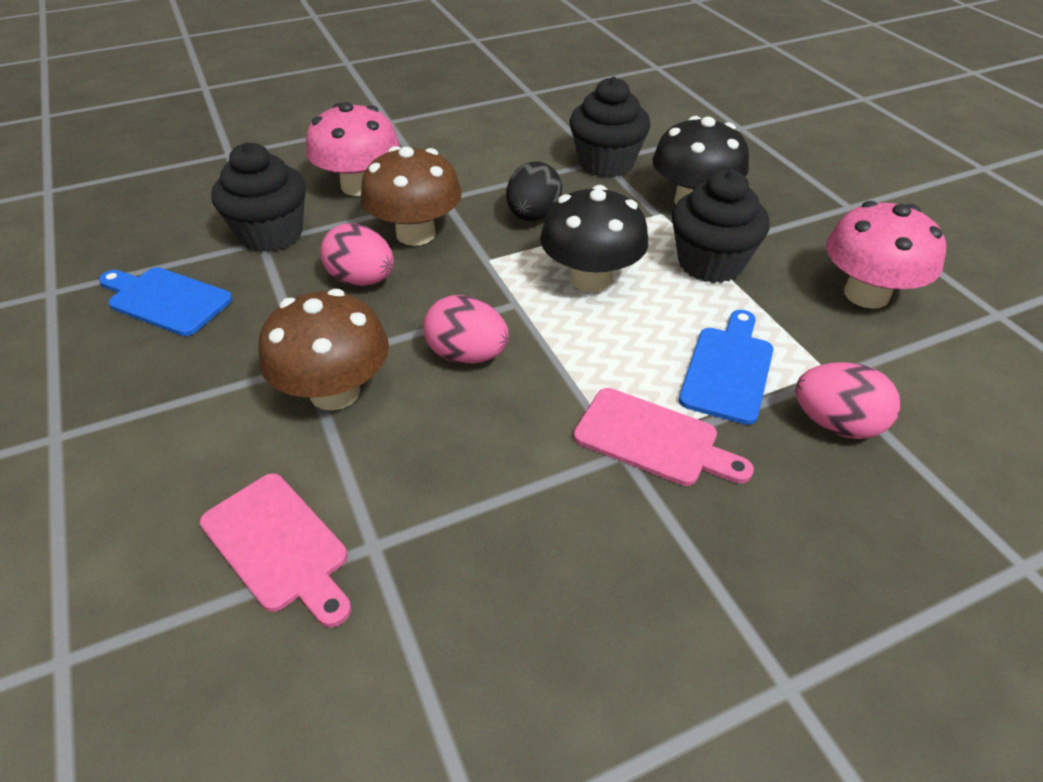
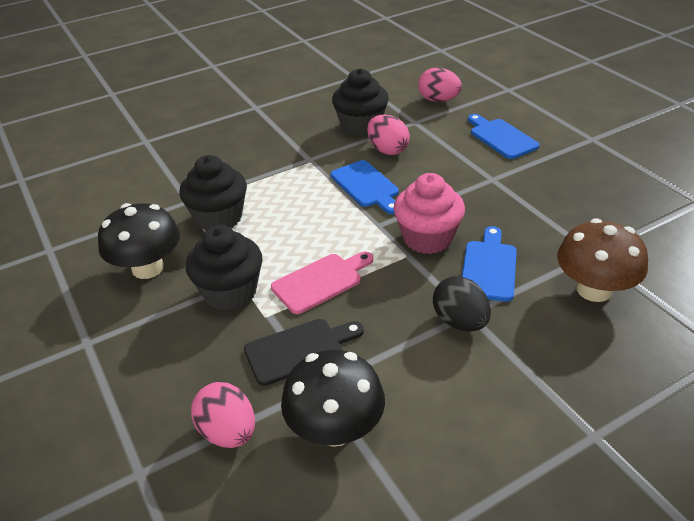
black cutting board: none = 0 -> [244,319,364,386] = 1
blue cutting board: [99,267,232,336] [679,310,773,425] = 2 -> [331,160,399,214] [462,226,517,302] [468,114,540,159] = 3
brown mushroom: [259,289,389,411] [361,146,462,246] = 2 -> [557,218,648,302] = 1
pink cupcake: none = 0 -> [394,173,465,254] = 1
pink cutting board: [200,473,351,627] [574,388,754,486] = 2 -> [271,252,373,314] = 1
pink mushroom: [306,102,400,196] [826,201,946,309] = 2 -> none = 0

